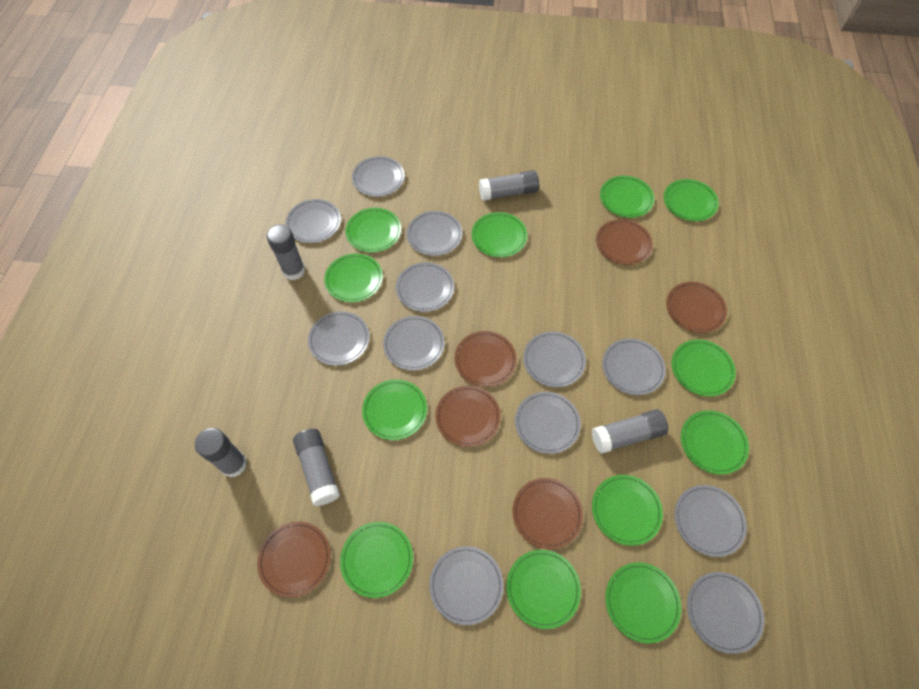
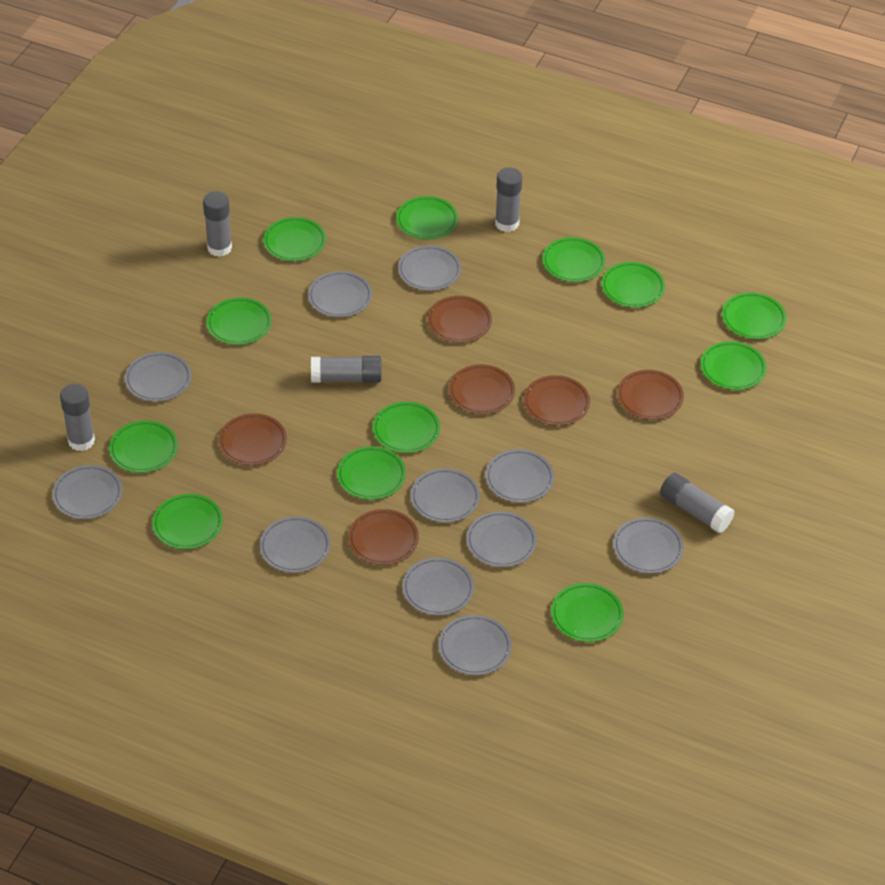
grey plate: [285,199,341,243] [308,311,370,366] [352,156,405,197] [383,316,445,371] [396,262,454,312] [407,211,462,256] [429,546,504,625] [515,392,581,454] [523,331,586,387] [602,338,666,395] [674,485,747,557] [687,572,764,654] = 12 -> [52,465,122,519] [125,352,192,402] [259,516,330,573] [308,271,372,317] [398,245,461,291] [402,557,474,615] [410,468,480,523] [438,615,512,675] [466,511,537,567] [485,449,554,503] [613,517,684,574] = 11

